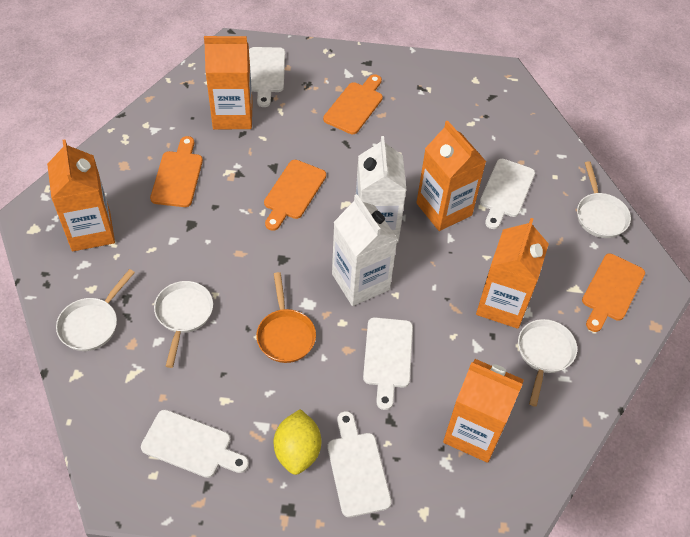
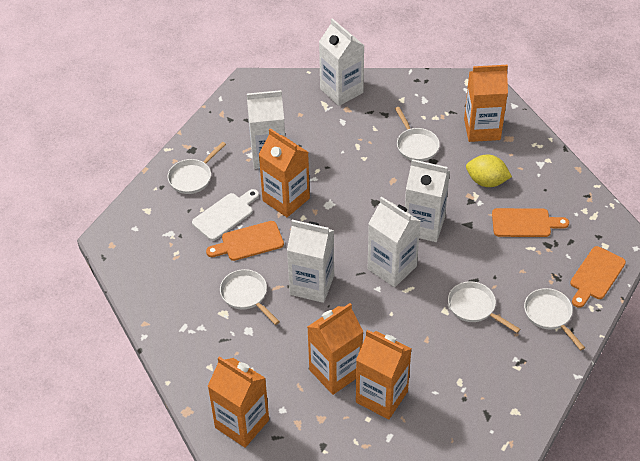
orange cutting board: [150,136,203,207] [264,160,326,231] [323,74,383,134] [582,254,645,332] = 4 -> [206,221,284,261] [492,208,569,237] [570,246,626,308] = 3
orange pan: [256,272,316,363] = 1 -> none = 0
white carton: [332,194,397,306] [356,136,407,243] = 2 -> [247,90,285,169] [287,220,334,303] [319,18,364,106] [368,197,420,287] [405,159,450,242] = 5
white cutting board: [141,410,249,478] [249,47,285,107] [328,411,392,517] [363,317,413,410] [480,159,535,229] = 5 -> [192,189,259,241] = 1
white pan: [56,269,135,351] [154,281,213,368] [518,319,577,407] [577,161,631,238] = 4 -> [168,142,226,194] [220,269,280,325] [395,107,440,161] [448,281,520,333] [524,288,585,351] = 5

